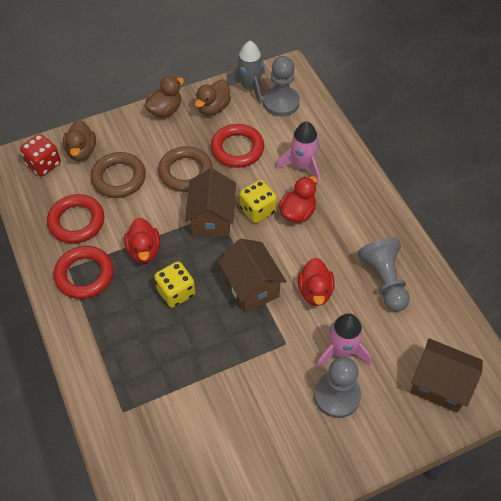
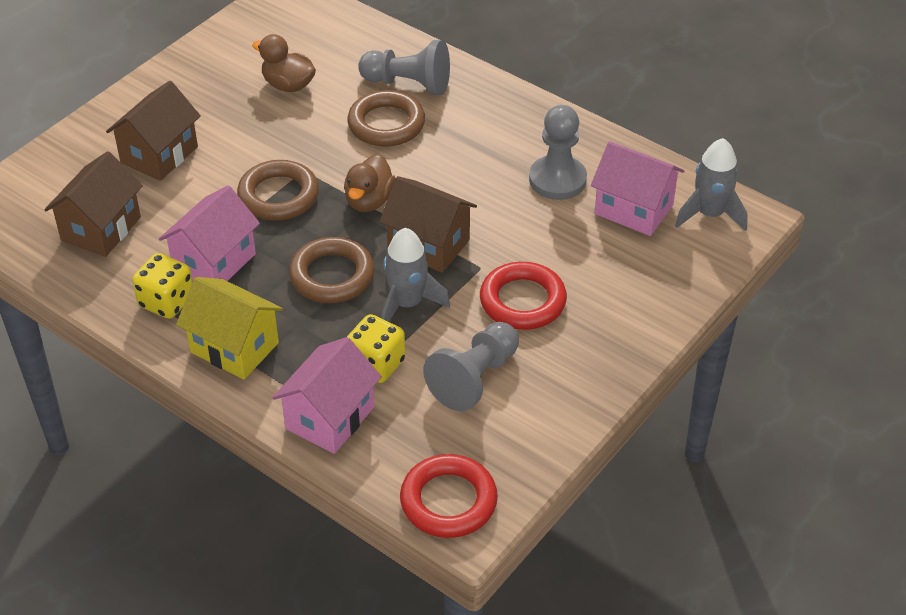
brown duck: [63,120,96,161] [145,76,184,117] [195,80,231,115] = 3 -> [252,34,316,92] [344,154,396,212] = 2
brown ring: [91,152,146,198] [158,146,213,192] = 2 -> [237,160,319,221] [289,237,375,303] [347,90,425,147] = 3
grey rocket: [226,41,265,105] = 1 -> [381,228,450,322] [675,138,748,231] = 2
pink house: none = 0 -> [159,186,260,281] [272,337,382,454] [591,141,684,236] = 3
pink rocket: [276,121,320,184] [316,313,371,368] = 2 -> none = 0
red dice: [20,134,61,176] = 1 -> none = 0
red duck: [124,218,160,263] [279,176,317,223] [298,258,334,306] = 3 -> none = 0
red ring: [47,194,104,243] [54,246,114,299] [211,124,264,168] = 3 -> [400,454,498,538] [480,262,567,330] = 2
yellow house: none = 0 -> [176,277,283,379] = 1

